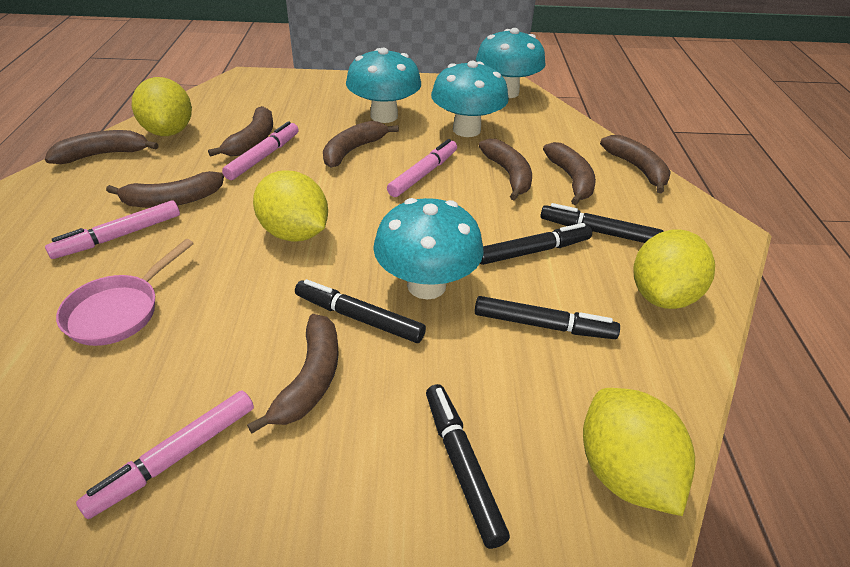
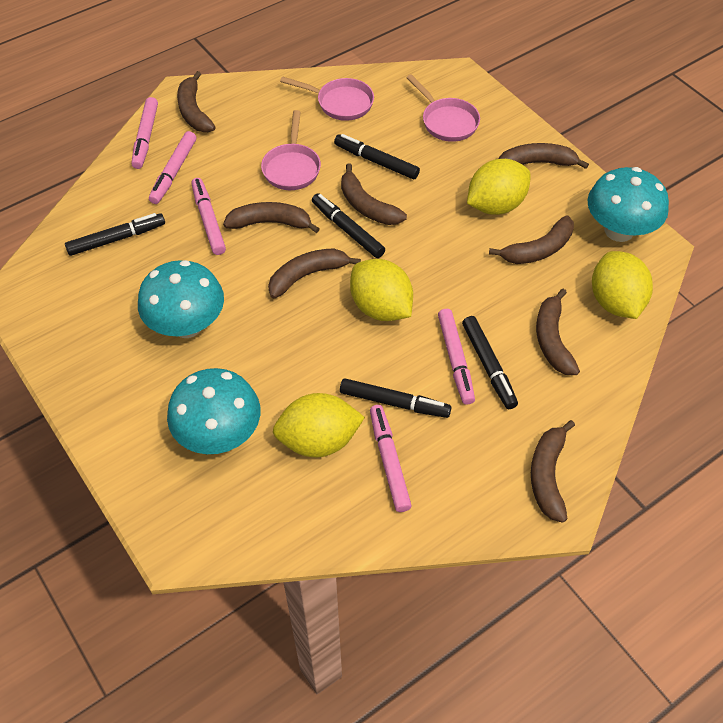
pink marker: [45,200,180,259] [76,391,254,519] [222,121,299,180] [387,139,457,197] = 4 -> [131,97,158,169] [149,131,196,204] [191,178,226,255] [370,405,412,512] [438,309,475,405] = 5
pink pan: [56,239,194,346] = 1 -> [261,110,321,190] [280,76,374,121] [406,74,480,142] = 3
turquoise mushroom: [346,48,421,123] [373,198,484,300] [431,61,509,137] [476,28,545,98] = 4 -> [138,260,224,338] [167,368,260,454] [588,167,669,242] = 3

